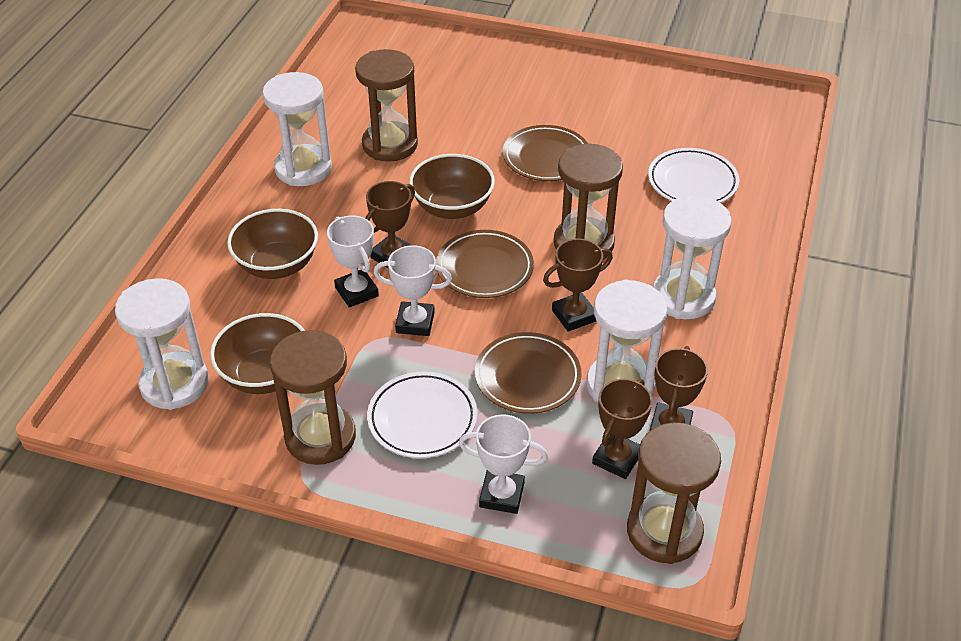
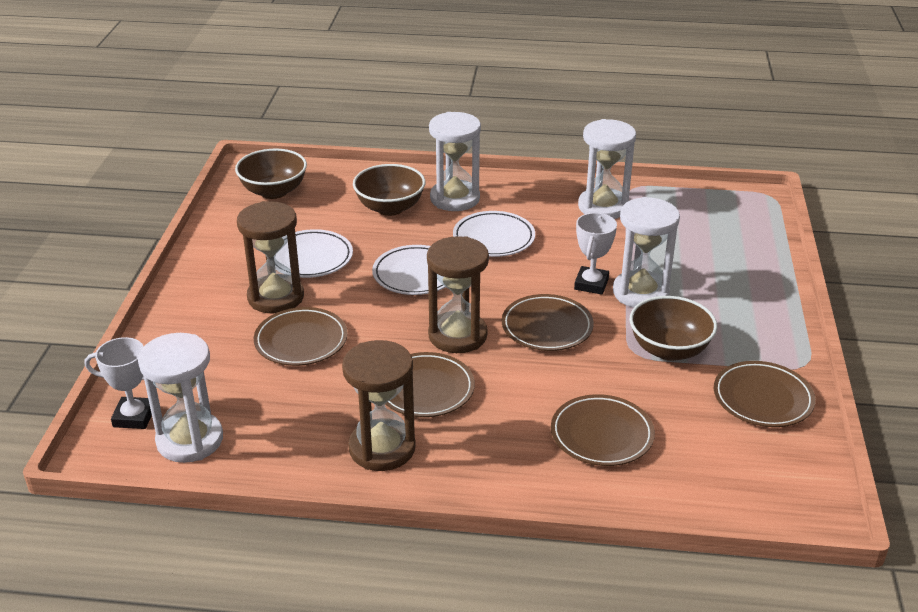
brown hourglass: [270,330,356,465] [355,49,418,162] [554,144,623,260] [627,422,721,564] = 4 -> [237,201,304,314] [342,340,416,471] [427,236,489,353] = 3
brown plate: [436,230,534,298] [475,332,581,414] [503,125,588,181] = 3 -> [254,307,348,366] [385,352,475,417] [502,294,594,351] [551,394,655,466] [714,361,816,427] = 5
brown trophy: [366,181,415,268] [543,239,613,332] [592,379,652,479] [650,346,708,431] = 4 -> none = 0
white plate: [367,371,477,458] [648,148,739,203] = 2 -> [275,229,353,278] [372,245,446,295] [453,211,535,257] = 3
white trophy: [327,215,379,308] [374,245,452,336] [459,414,548,514] = 3 -> [84,337,152,429] [574,213,617,295] = 2

